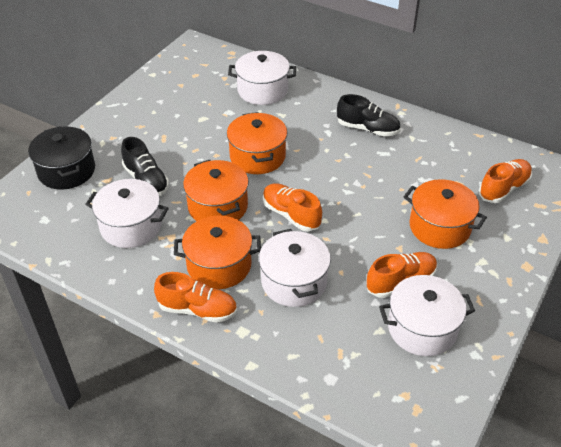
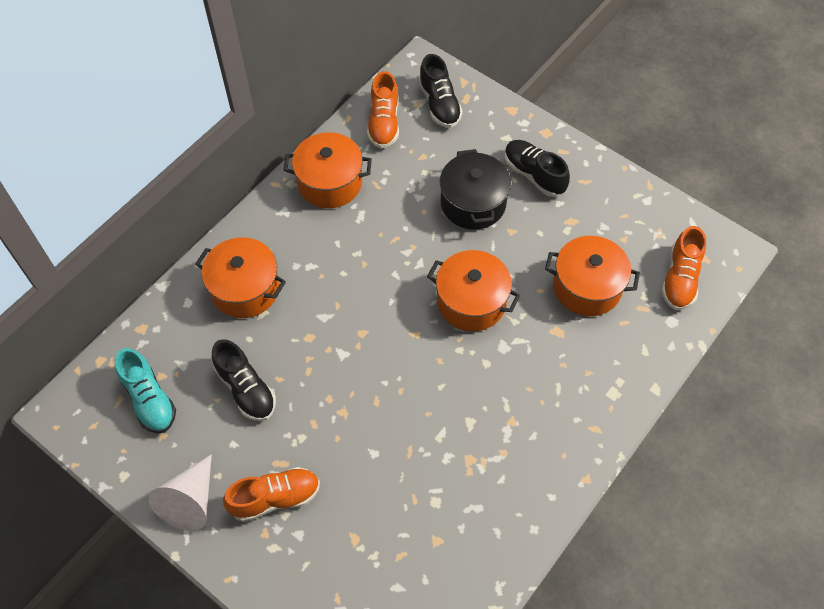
black shoe: [121,137,169,196] [337,94,401,136] = 2 -> [212,339,276,421] [419,54,463,128] [504,140,570,197] = 3
orange shoe: [154,272,237,323] [263,183,322,231] [366,252,437,298] [479,159,532,203] = 4 -> [223,467,320,522] [367,71,399,148] [661,226,706,310] = 3
turquoise shoe: none = 0 -> [115,348,176,433] = 1
white cone: none = 0 -> [149,454,212,531] = 1
white pot: [85,179,169,248] [228,51,296,105] [259,229,331,307] [379,275,475,356] = 4 -> none = 0

